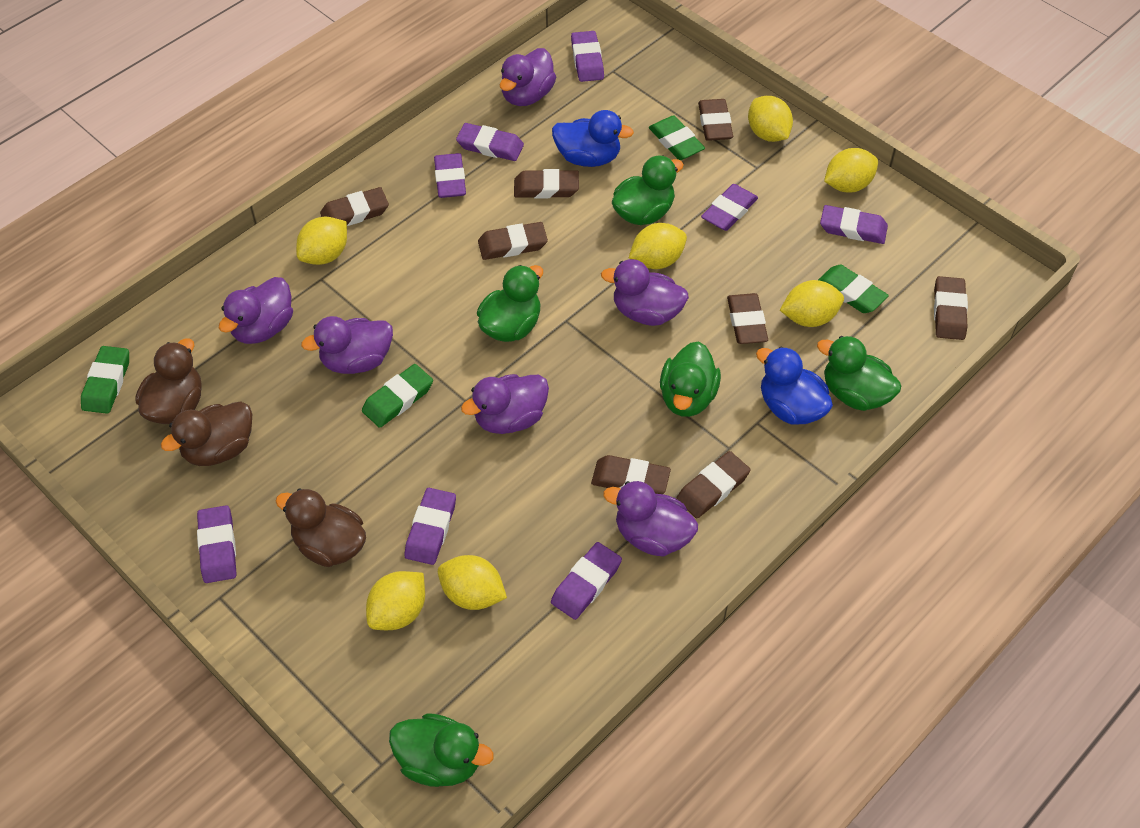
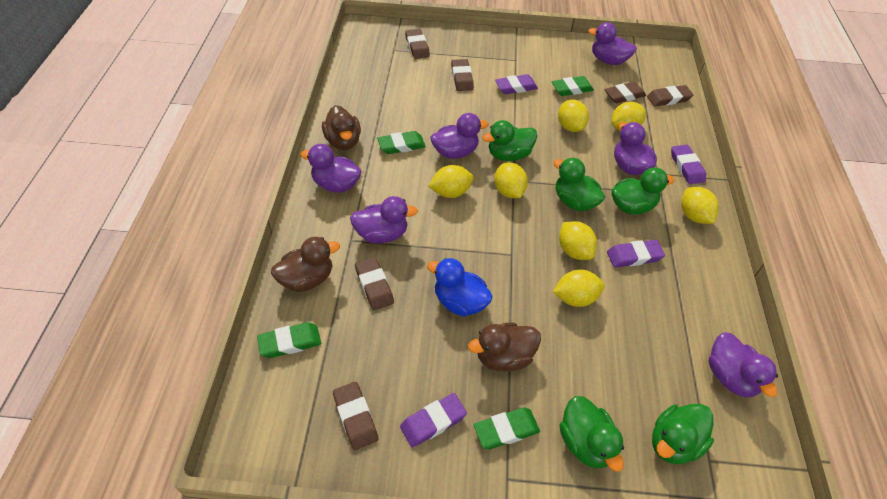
blue duck: [552,110,634,167] [756,347,833,425] = 2 -> [427,258,493,316] = 1
brown eraser: [320,187,389,226] [478,222,548,260] [514,169,579,198] [591,455,671,494] [676,451,751,518] [698,99,733,141] [727,293,768,344] [934,276,968,340] = 8 -> [333,382,378,450] [355,257,394,310] [405,29,430,59] [451,59,474,91] [604,82,646,103] [647,85,693,106] = 6
purple eraser: [197,505,236,583] [404,488,456,565] [434,153,466,198] [456,123,524,161] [551,542,622,620] [571,31,604,82] [701,184,758,231] [820,205,888,244] = 8 -> [400,393,467,448] [495,74,538,94] [607,240,665,268] [671,145,706,184] = 4

